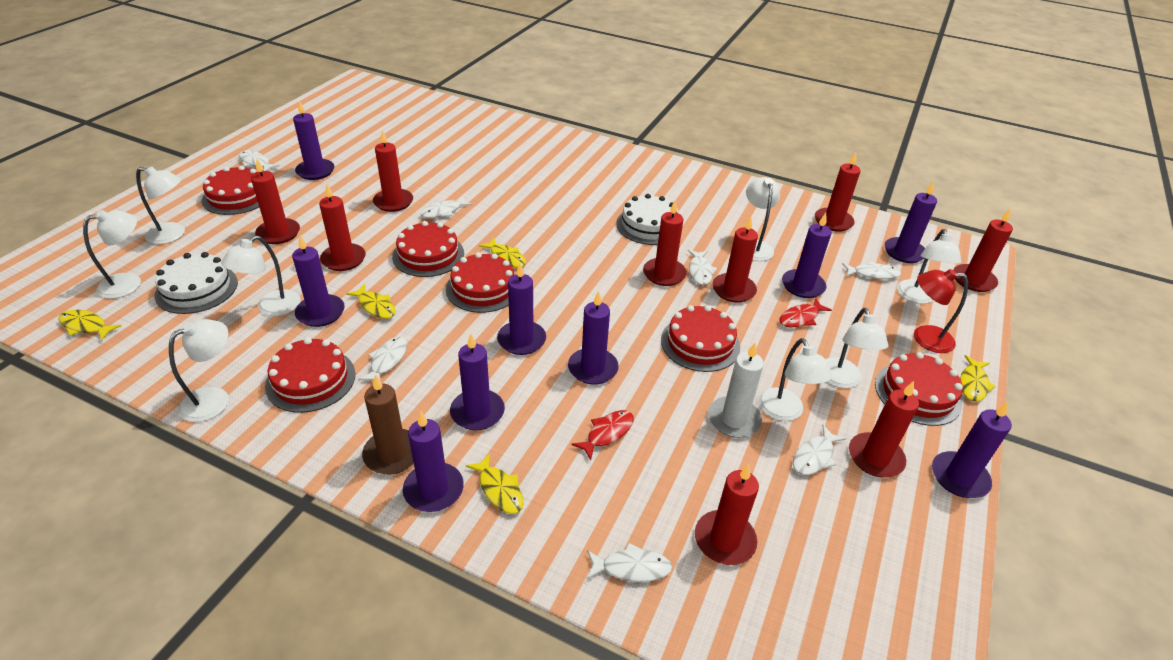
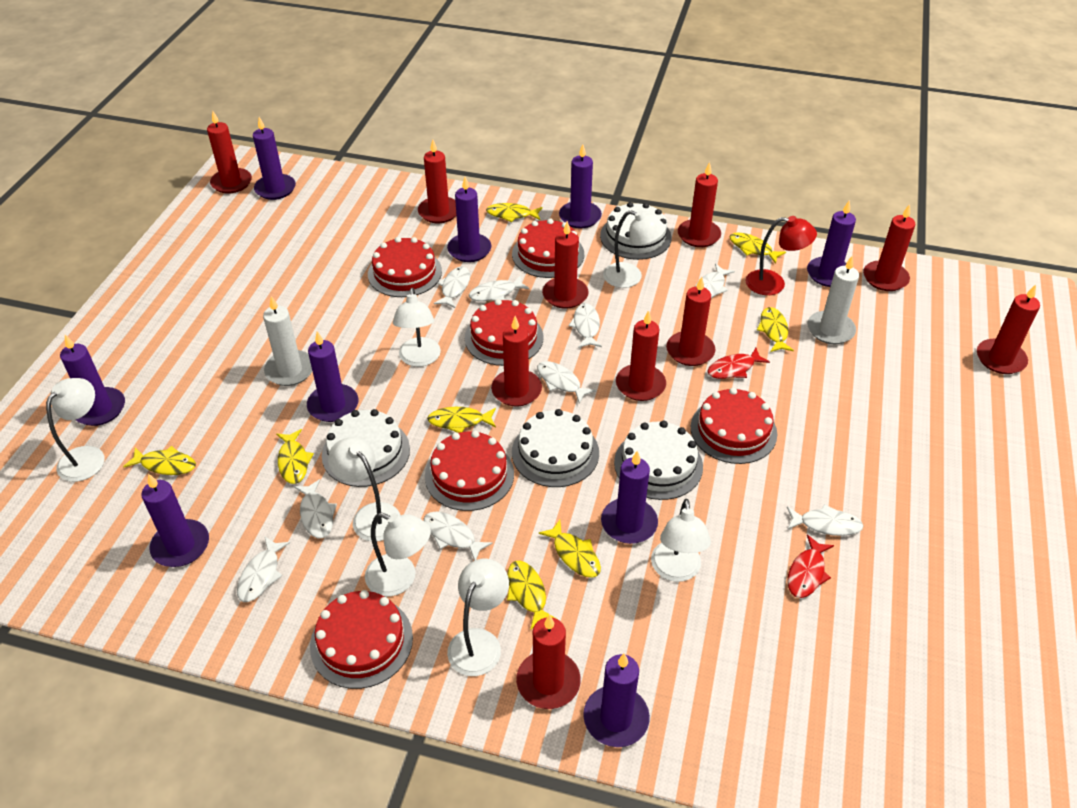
brown candle: [362,375,414,474] = 1 -> none = 0
red candle: [251,159,300,244] [319,184,366,271] [373,130,413,212] [643,201,687,286] [695,464,759,565] [712,216,758,303] [815,152,861,232] [849,381,919,477] [953,208,1013,292] = 9 -> [207,111,252,194] [418,140,456,223] [491,316,542,407] [516,615,581,709] [542,221,589,309] [616,310,666,401] [666,277,715,366] [678,162,721,247] [863,204,915,291] [977,284,1040,374] = 10
white cake: [154,252,238,314] [616,194,678,245] = 2 -> [322,409,410,487] [512,409,599,487] [600,202,672,260] [614,421,703,500] = 4
white candle: [708,343,764,438] = 1 -> [263,296,312,386] [808,256,859,344] = 2
white fish: [239,150,280,171] [358,337,407,381] [420,196,473,218] [587,543,672,582] [688,250,717,285] [793,425,846,475] [842,261,901,279] = 7 -> [237,537,290,602] [294,479,337,538] [424,512,493,561] [434,267,470,308] [469,275,529,301] [537,361,596,404] [569,303,602,348] [695,263,735,298] [787,504,863,536] = 9
white lamp: [83,210,141,299] [136,166,185,244] [169,319,229,422] [221,236,301,316] [746,177,780,261] [758,338,832,421] [826,308,889,388] [897,229,961,304] = 8 -> [46,378,104,482] [328,438,400,541] [365,513,431,596] [393,288,441,367] [447,559,509,676] [603,210,666,288] [651,499,711,582] = 7
yellow fish: [59,310,121,341] [346,284,396,319] [466,453,524,514] [479,237,526,268] [960,355,996,402] = 5 -> [123,446,196,475] [276,429,314,484] [427,407,496,433] [486,203,542,222] [507,561,557,630] [538,520,601,578] [730,233,786,264] [757,307,794,352] = 8

